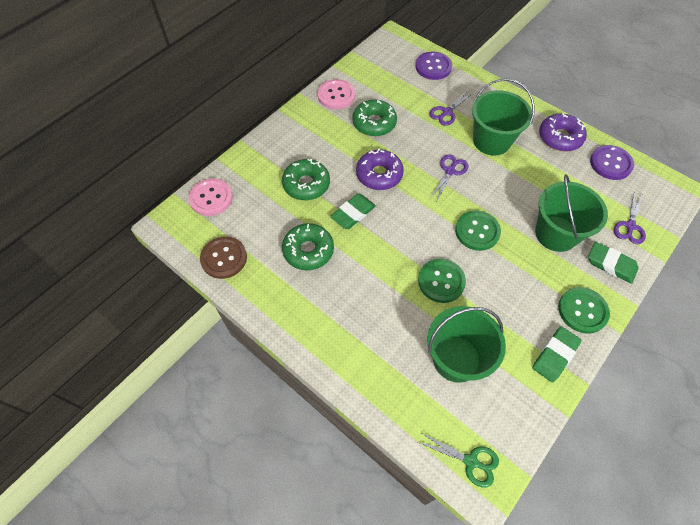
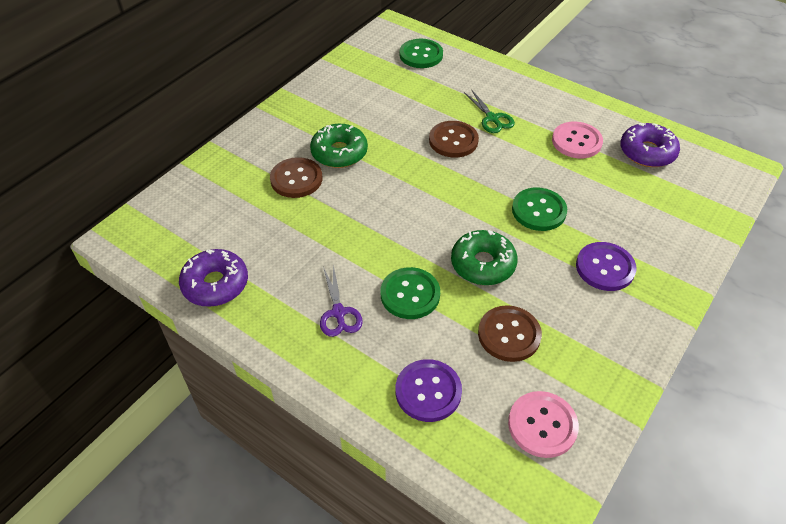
brown button: [200,236,247,279] = 1 -> [270,157,322,198] [429,121,479,158] [478,305,542,362] = 3
green bucket: [427,306,506,383] [472,78,535,156] [535,174,608,252] = 3 -> none = 0
green donut: [282,159,330,200] [282,223,334,270] [352,99,397,136] = 3 -> [310,124,368,168] [451,230,518,285] = 2
green eraser: [330,194,376,229] [532,327,582,382] [588,242,638,284] = 3 -> none = 0
purple scissors: [429,90,474,126] [430,154,468,200] [614,191,646,244] = 3 -> [320,265,363,337] = 1

